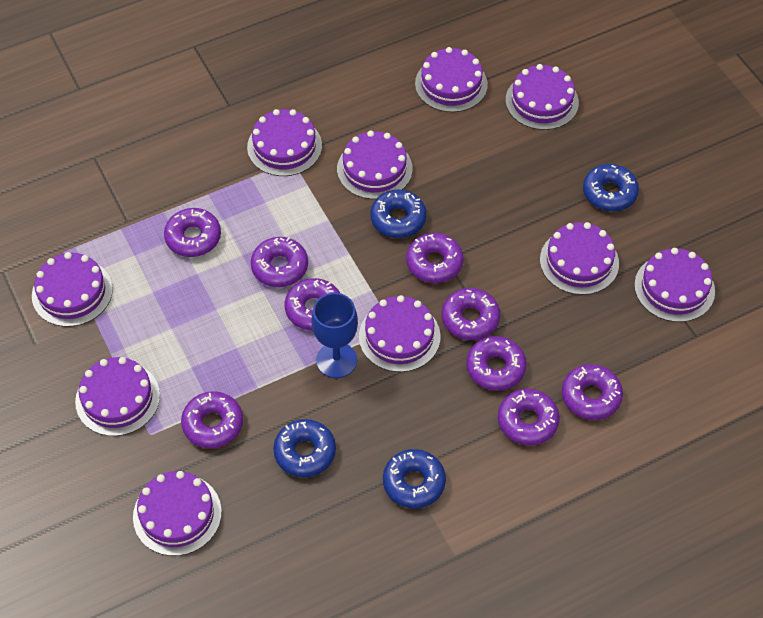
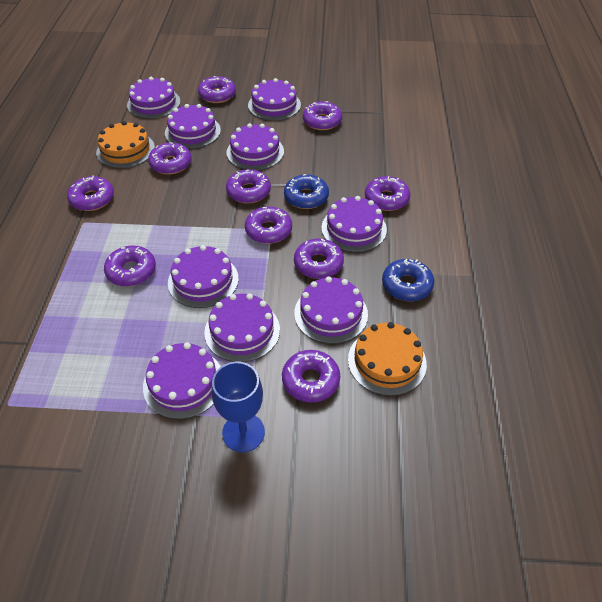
blue donut: [273,419,336,477] [370,190,427,238] [383,449,446,509] [583,164,639,211] = 4 -> [284,174,329,209] [382,259,434,301] = 2
orange cake: none = 0 -> [96,121,155,168] [348,322,427,396] = 2
purple cake: [32,252,113,327] [75,357,160,436] [133,471,222,556] [247,109,322,176] [337,131,413,199] [359,295,441,372] [415,47,488,112] [506,64,579,130] [540,222,619,295] [634,248,715,322] = 10 -> [127,77,180,119] [143,342,221,419] [165,104,221,149] [168,245,239,308] [204,293,280,362] [226,123,284,170] [248,78,301,121] [294,276,368,344] [321,196,387,252] = 9
purple donut: [164,208,221,257] [181,391,243,448] [251,237,308,287] [285,278,340,331] [406,233,464,283] [441,288,500,340] [466,336,527,391] [498,389,560,445] [562,364,623,420] = 9 -> [67,176,114,211] [104,246,156,287] [148,142,192,175] [198,76,236,103] [226,169,271,204] [245,206,292,244] [282,350,340,403] [294,239,344,279] [303,101,342,130] [365,176,410,211] = 10

